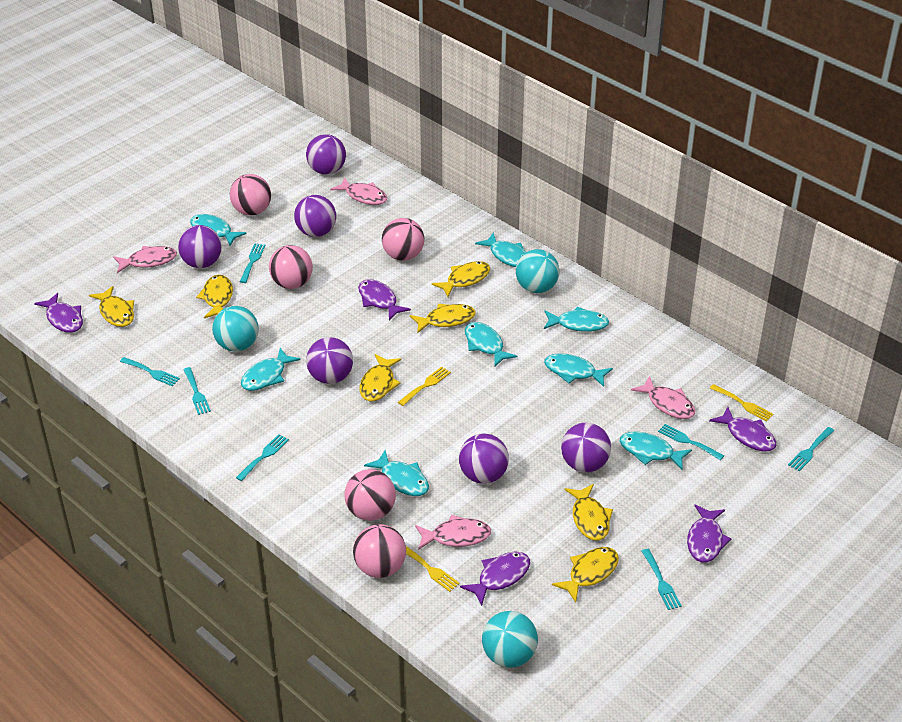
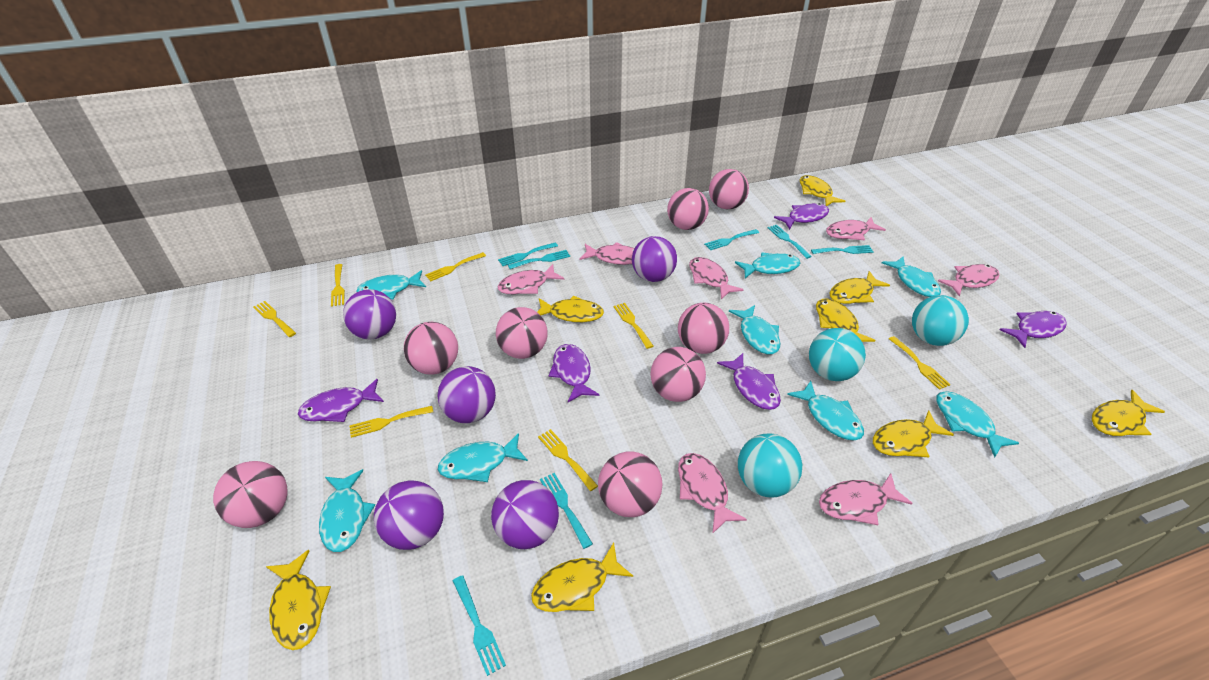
pink ball: [230,174,271,216] [269,245,313,289] [344,469,396,521] [353,524,406,578] [382,218,424,261] = 5 -> [213,461,288,528] [404,322,458,375] [496,307,548,359] [598,451,662,517] [650,347,706,402] [667,188,709,230] [678,303,729,354] [709,169,749,209] = 8
pink fish: [113,246,177,273] [331,177,387,205] [415,515,491,550] [631,376,695,419] = 4 -> [498,264,564,294] [580,242,634,265] [678,453,747,534] [689,257,744,299] [819,473,913,525] [826,217,886,241] [938,264,999,296] = 7
purple ball: [178,225,222,268] [294,195,336,237] [306,134,346,175] [306,337,353,384] [459,434,509,484] [561,423,611,472] = 6 -> [343,289,396,339] [374,480,444,550] [438,366,496,423] [491,480,559,549] [632,236,677,282] = 5
yellow fish: [89,286,134,327] [196,275,233,318] [360,354,401,401] [410,304,476,333] [431,261,490,297] [552,547,619,602] [564,484,613,541] = 7 -> [266,550,331,650] [531,542,633,612] [537,296,604,322] [800,175,845,206] [816,299,876,342] [830,271,890,304] [873,410,954,457] [1092,390,1165,436] = 8
yellow fork: [398,367,451,406] [406,546,460,592] [710,384,773,422] = 3 -> [253,301,296,337] [331,264,345,307] [350,406,433,438] [425,252,486,281] [538,429,598,491] [613,303,653,349] [889,336,951,390] = 7

